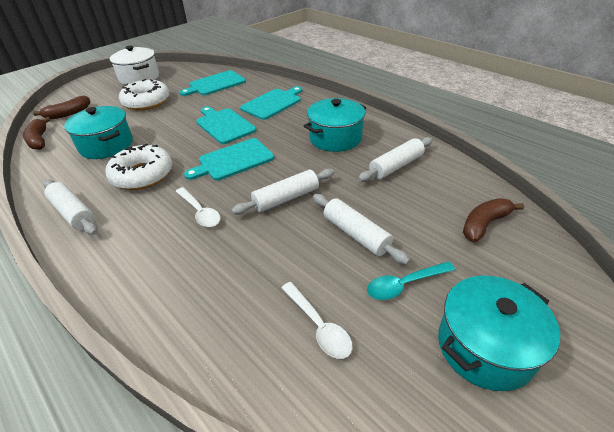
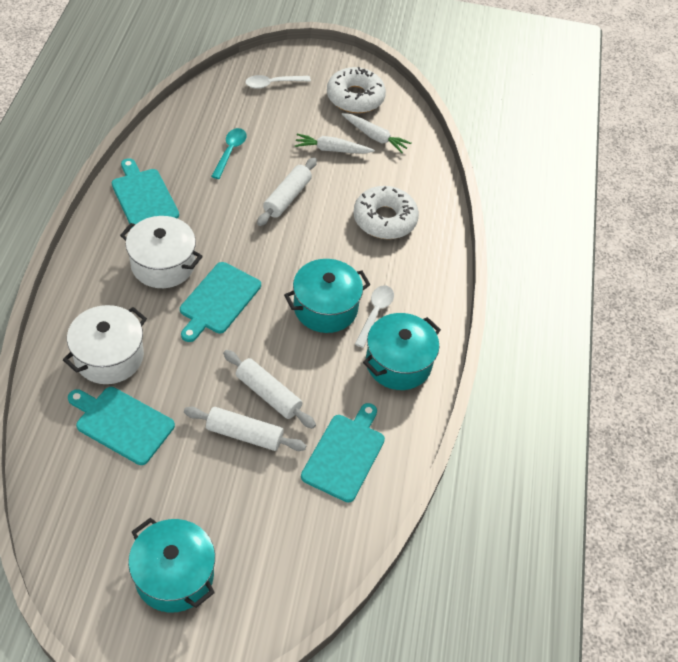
brown banana: [23,117,50,150] [33,96,91,119] [463,198,524,242] = 3 -> none = 0
white carrot: none = 0 -> [295,134,375,154] [342,113,411,153] = 2
white pot: [110,46,159,85] = 1 -> [63,305,147,384] [120,216,203,288] = 2
white rolling pin: [44,180,97,235] [232,169,334,215] [313,194,410,265] [358,137,433,182] = 4 -> [184,407,307,451] [223,350,316,429] [257,157,317,226] = 3

